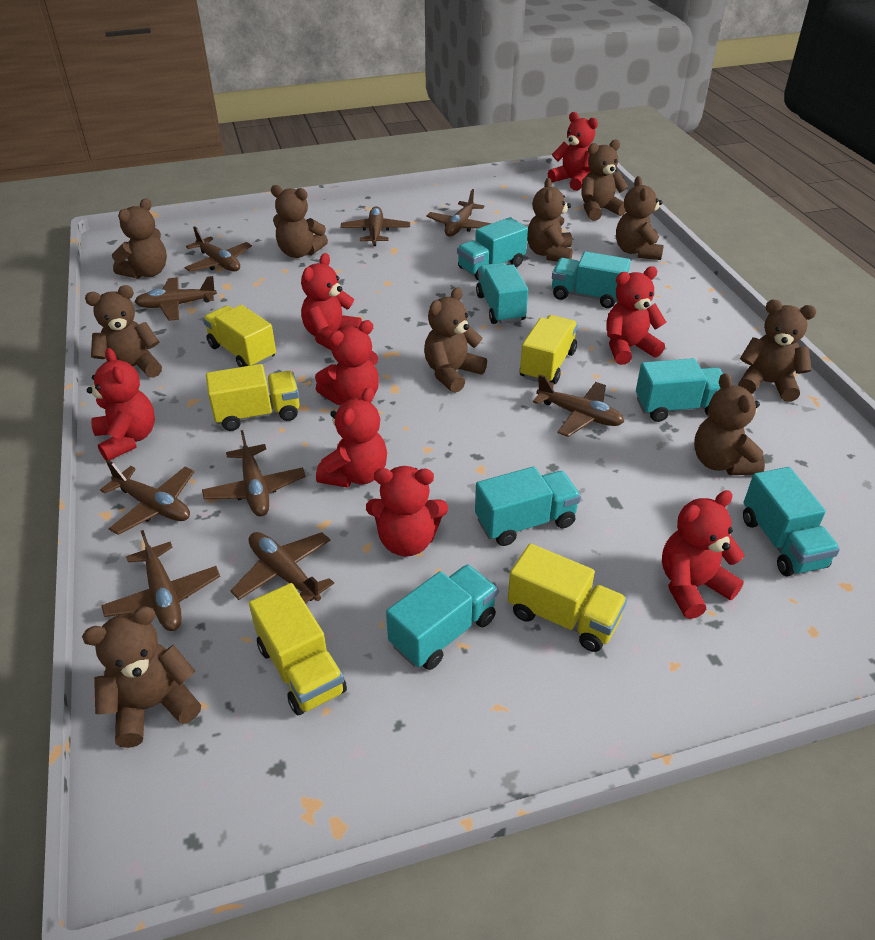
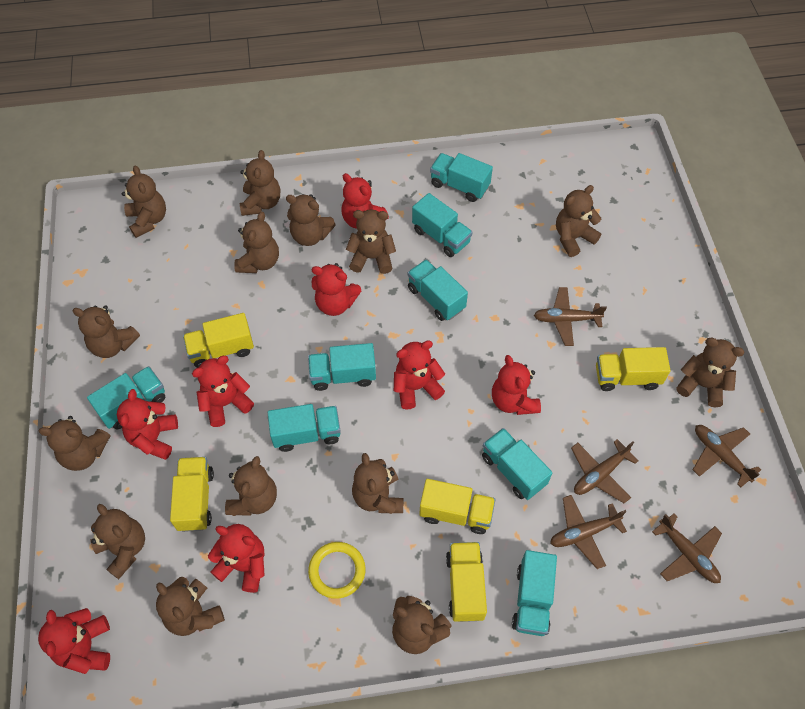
brown plane: [100,460,194,535] [101,530,220,631] [135,276,217,321] [184,226,252,272] [202,430,306,516] [231,532,334,603] [341,206,410,246] [426,189,492,236] [533,374,624,437] = 9 -> [534,287,607,346] [550,495,627,569] [571,439,639,504] [652,513,722,583] [693,425,761,488] = 5
brown teddy bear: [82,606,201,748] [85,285,162,378] [112,198,167,279] [271,185,328,258] [424,287,487,393] [527,178,573,262] [581,139,628,221] [616,176,664,260] [694,373,765,475] [738,300,816,402] = 10 -> [38,416,110,471] [72,305,140,358] [91,504,145,579] [122,165,166,238] [156,577,225,636] [225,456,277,516] [234,211,279,273] [240,150,280,216] [286,194,336,246] [346,209,396,274] [352,453,404,514] [392,596,452,654] [556,185,601,257] [676,338,744,408] = 14
turquoise truck: [386,564,498,670] [457,217,528,280] [475,467,581,546] [476,263,528,324] [552,251,631,308] [636,358,723,422] [743,467,840,576] = 7 -> [87,366,165,429] [268,404,341,452] [308,343,376,391] [408,260,468,321] [412,193,473,257] [430,153,493,202] [482,428,552,500] [512,550,557,636] = 8
yellow ring: none = 0 -> [308,542,366,599] = 1

